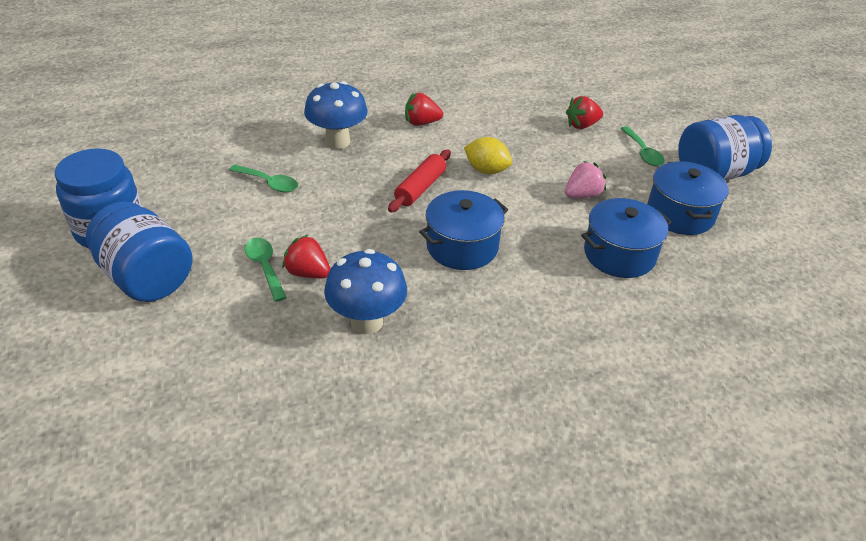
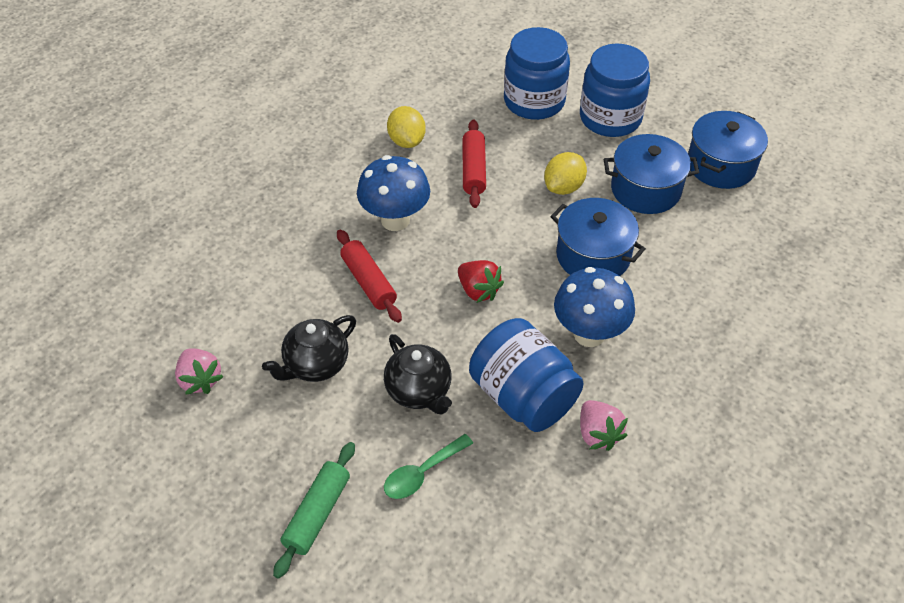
black teapot: none = 0 -> [262,315,356,382] [384,334,452,415] = 2
green rolling pin: none = 0 -> [273,442,355,579] = 1
green spoon: [229,165,298,192] [244,238,287,302] [620,126,664,166] = 3 -> [384,434,473,499] = 1
pink strawberry: [565,161,606,199] = 1 -> [175,348,224,395] [580,400,628,451] = 2
red rolling pin: [388,150,451,212] = 1 -> [337,230,402,323] [462,119,486,208] = 2
red strawberry: [282,234,330,278] [405,93,443,126] [566,96,603,129] = 3 -> [458,260,504,303] = 1
yellow lemon: [464,137,512,174] = 1 -> [387,106,426,148] [544,152,587,195] = 2

